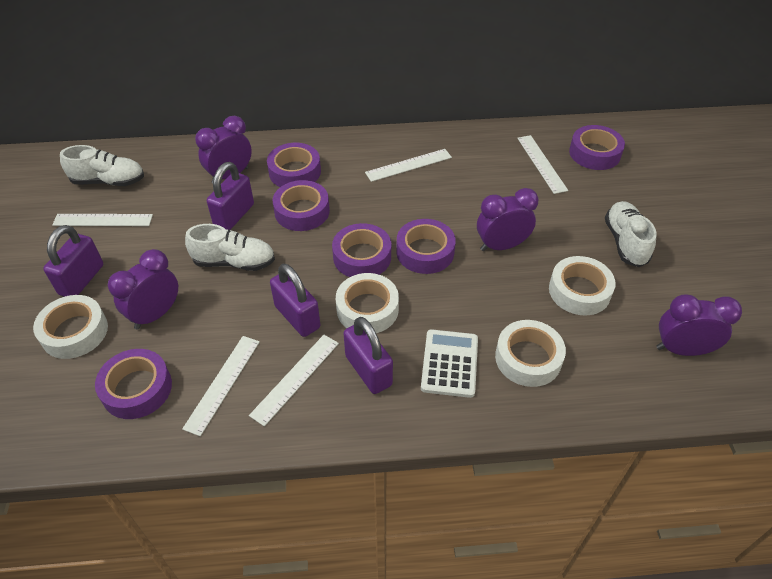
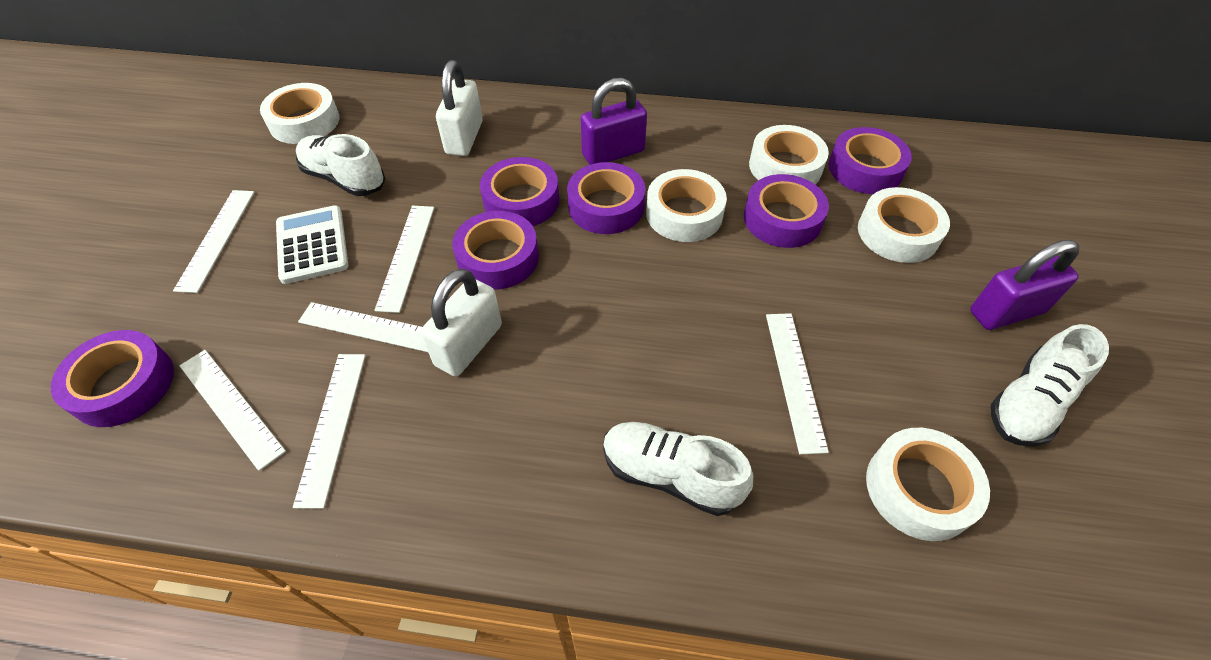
purple clock: [108,249,178,330] [195,116,252,183] [477,188,539,251] [656,294,742,356] = 4 -> none = 0
purple padlock: [43,225,103,297] [207,162,254,230] [270,264,320,337] [343,317,393,394] = 4 -> [581,78,647,165] [970,240,1079,330] = 2
white padlock: none = 0 -> [421,268,502,377] [436,60,483,156] = 2
white ruler: [52,214,153,226] [182,336,260,436] [249,335,339,426] [365,149,452,182] [517,135,568,194] = 5 -> [173,190,255,293] [180,350,286,471] [293,354,366,509] [298,302,428,352] [374,206,434,313] [766,313,829,454] = 6
white tape: [33,295,108,359] [336,273,399,333] [495,320,566,387] [549,256,616,316] = 4 -> [260,83,339,144] [646,169,727,242] [749,125,829,184] [858,187,950,263] [866,428,990,541] = 5

